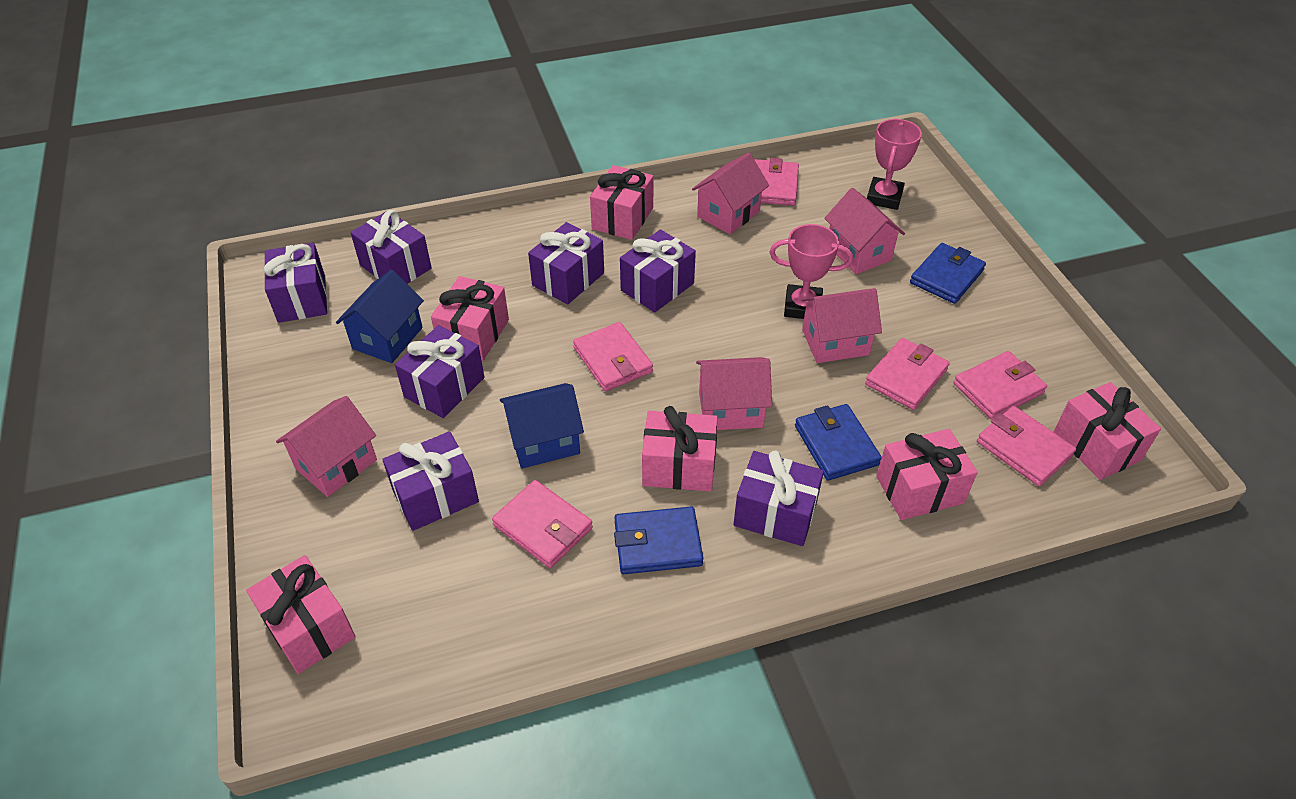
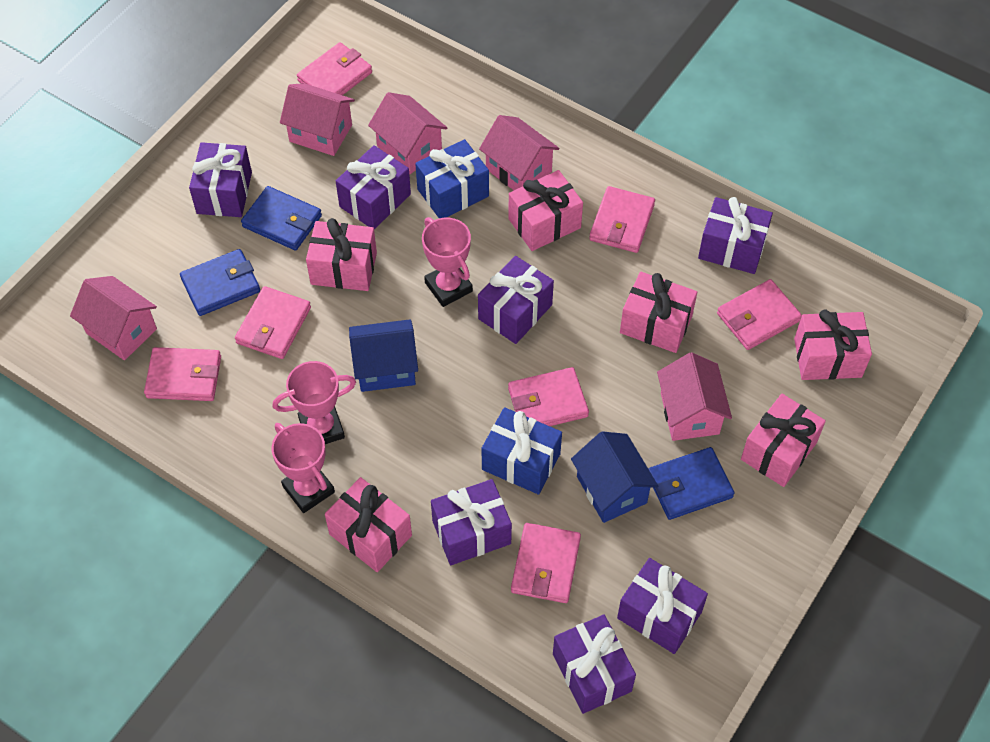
blue gift: none = 0 -> [415,139,489,218] [481,407,562,495] = 2
pink trophy: [769,224,853,319] [867,119,922,210] = 2 -> [271,423,335,513] [272,361,356,444] [422,217,473,307] = 3
pink wallet: [492,480,593,568] [573,322,653,391] [754,158,799,206] [865,338,950,410] [954,351,1047,419] [977,406,1076,486] = 6 -> [144,347,221,401] [235,286,311,359] [297,42,372,95] [508,367,589,426] [511,523,581,603] [589,186,655,253] [717,279,802,350] = 7

